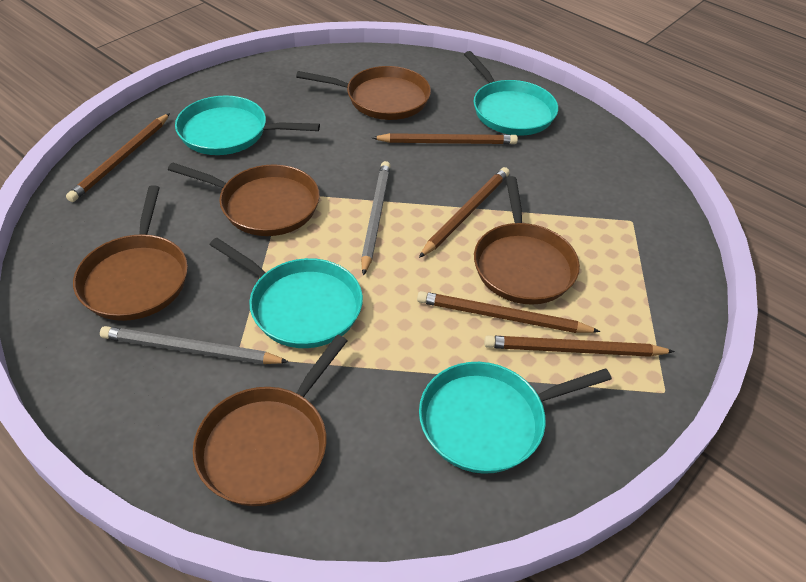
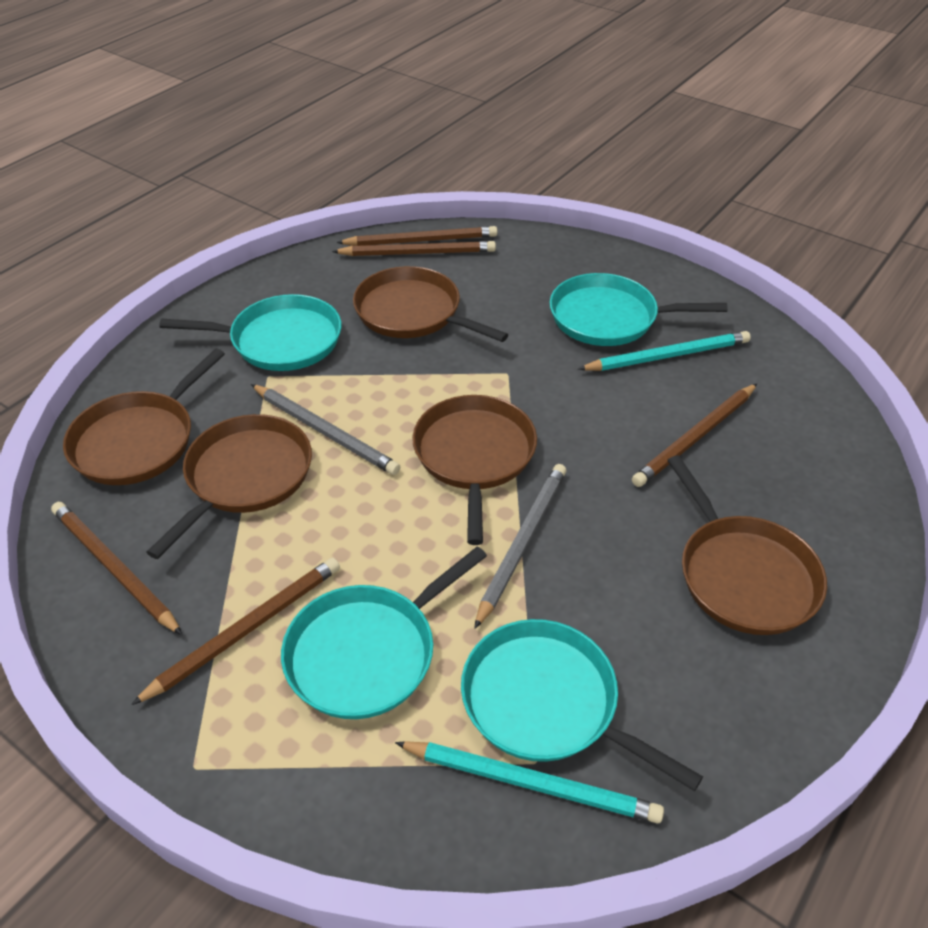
turquoise pencil: none = 0 -> [395,741,664,824] [578,331,751,371] = 2

